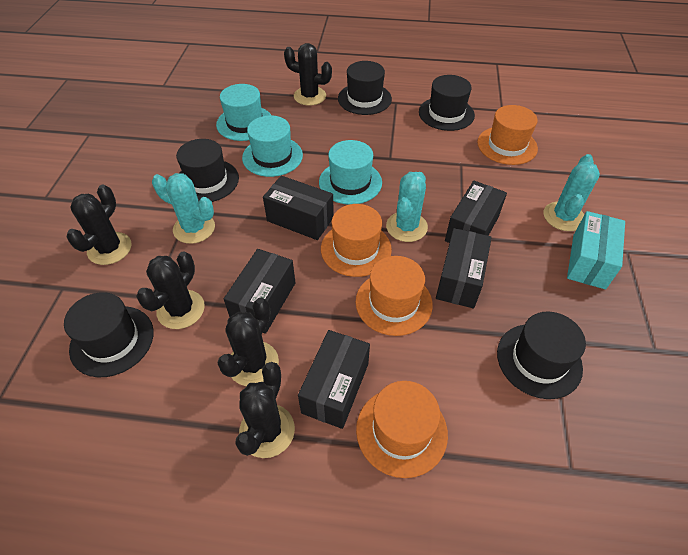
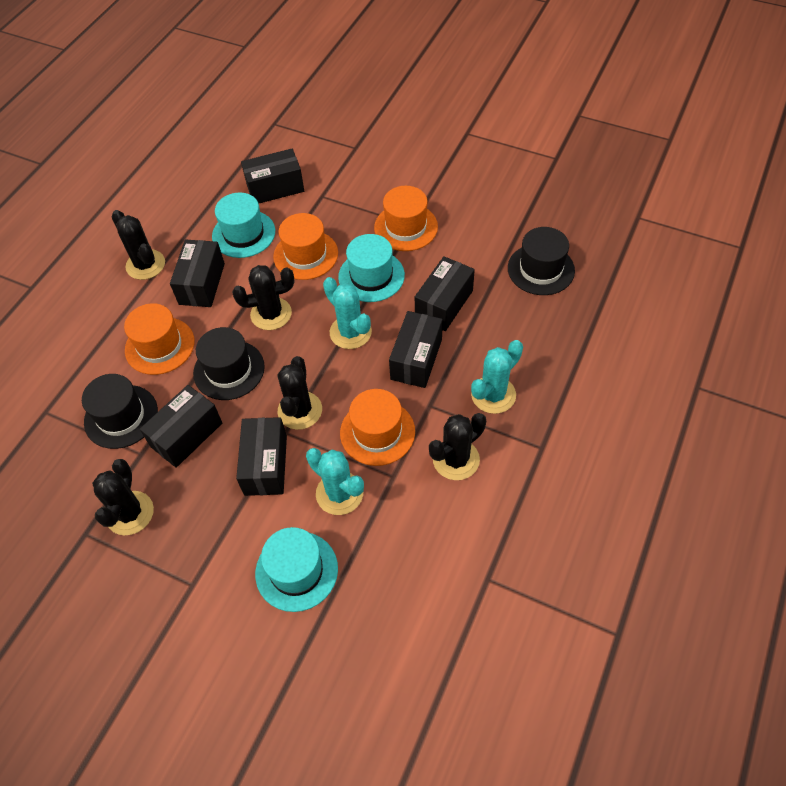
black box: [224,249,296,334] [263,176,334,240] [298,330,370,429] [436,228,492,308] [445,181,507,243] = 5 -> [140,385,222,468] [170,239,225,307] [236,417,287,496] [241,149,304,204] [389,311,443,388] [415,256,475,331] = 6
black hat: [64,292,154,377] [176,139,239,202] [338,61,392,115] [419,75,475,131] [497,311,586,399] = 5 -> [82,374,158,449] [193,327,265,400] [508,227,575,295] = 3
turquoise box: [567,211,625,289] = 1 -> none = 0

